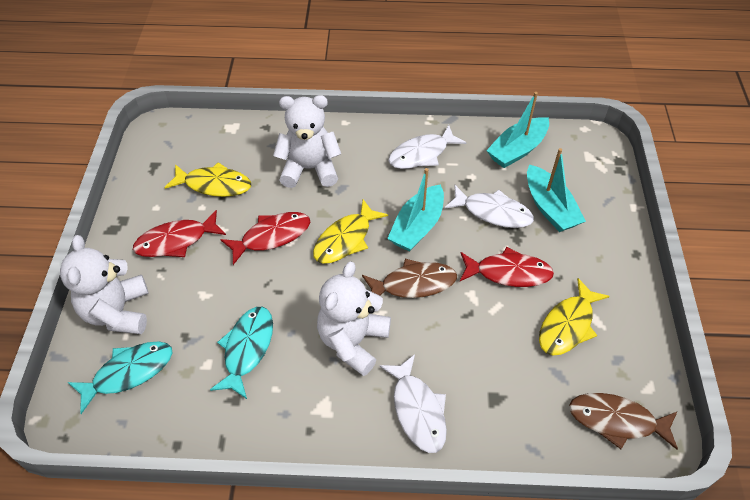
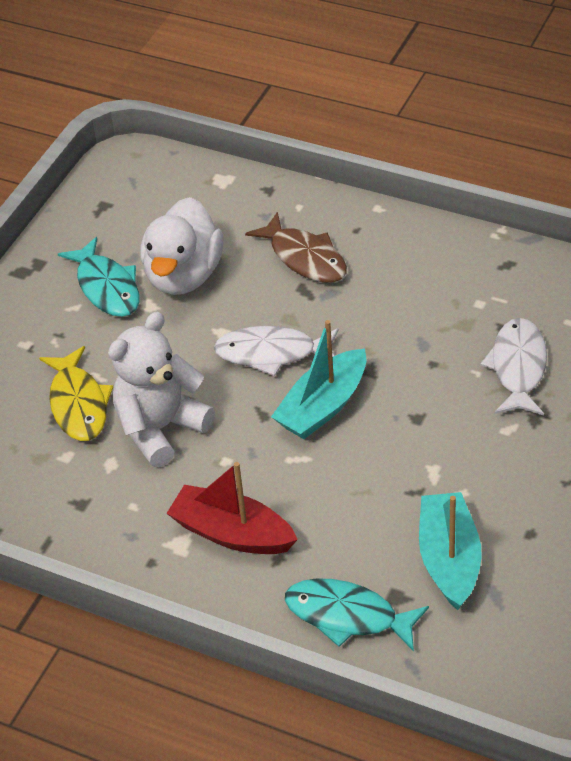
brown fish: [362,259,457,298] [569,393,678,450] = 2 -> [245,212,347,283] = 1
red boat: none = 0 -> [166,462,298,554] = 1
red fish: [133,210,226,257] [220,212,310,265] [460,247,554,287] = 3 -> none = 0
turquoise boat: [387,168,444,252] [486,92,549,168] [527,148,586,232] = 3 -> [271,320,367,439] [419,492,482,610] = 2
white duck: none = 0 -> [140,197,223,295] = 1
white fish: [379,354,447,453] [388,125,467,169] [444,185,534,228] = 3 -> [214,326,339,376] [480,318,547,416] = 2
white teddy bear: [60,235,149,334] [273,95,341,188] [317,262,391,376] = 3 -> [108,312,215,467] = 1
yellow fish: [164,162,251,197] [313,199,388,264] [539,278,610,355] = 3 -> [39,346,113,441] = 1

